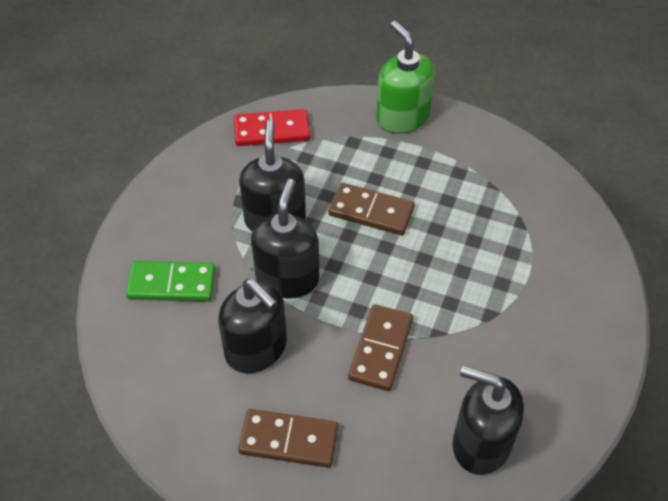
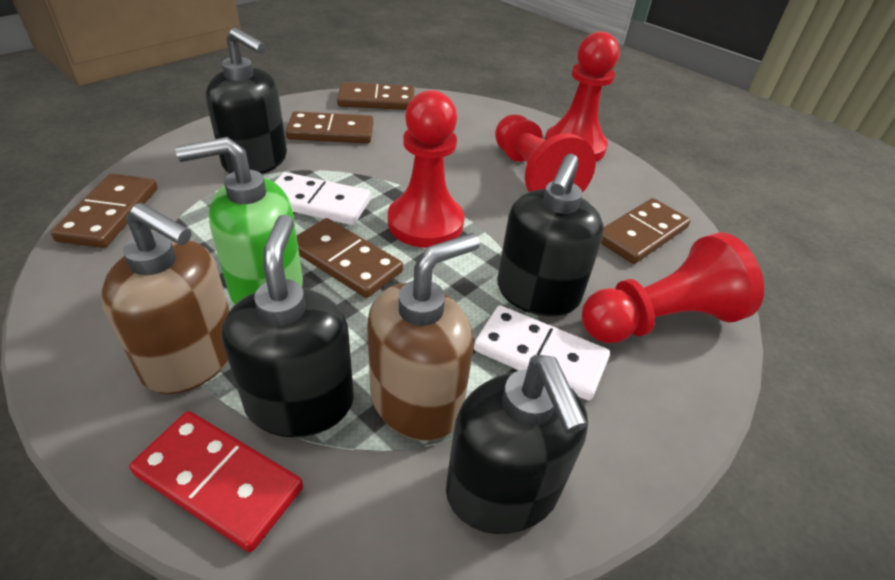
brown domino: [238,409,338,468] [328,183,415,235] [348,304,413,391] = 3 -> [51,173,158,248] [285,111,374,144] [297,218,403,298] [337,82,414,110] [601,198,691,264] = 5
brown soap dispenser: none = 0 -> [101,203,230,394] [367,233,480,441] = 2
green domino: [126,261,215,302] = 1 -> none = 0
red pawn: none = 0 -> [388,90,464,248] [495,114,596,193] [545,31,620,162] [582,233,764,343] = 4
white domino: none = 0 -> [274,172,371,225] [474,305,610,401] = 2

